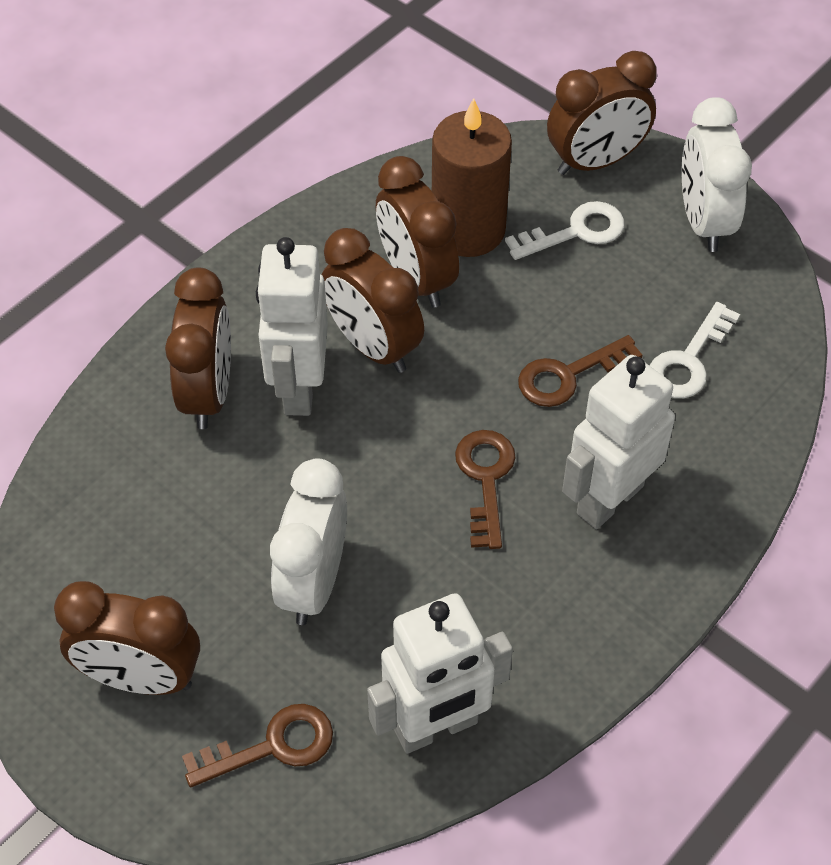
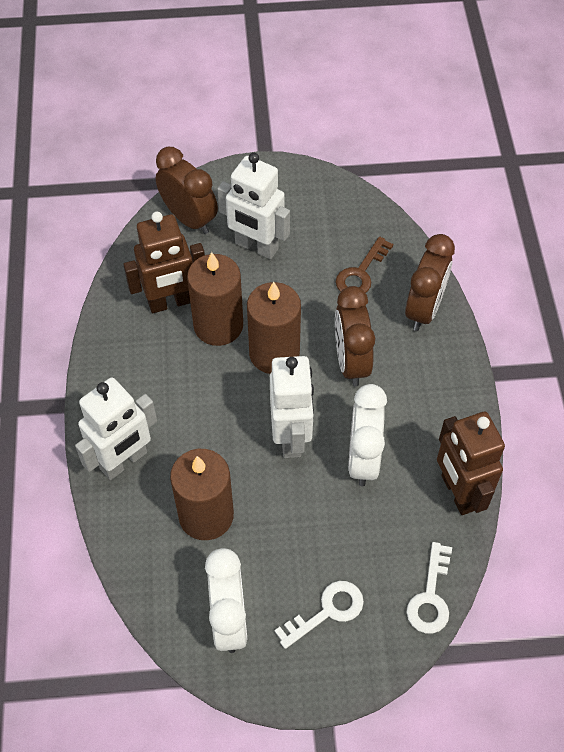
brown candle: [432,98,512,257] = 1 -> [170,449,234,540] [187,252,243,346] [247,282,301,374] = 3
brown clock: [54,581,200,695] [165,267,231,429] [322,228,424,373] [376,156,459,308] [547,51,657,175] = 5 -> [156,147,218,234] [335,286,375,387] [405,234,455,331] = 3
brown key: [182,704,333,787] [455,430,515,549] [518,335,642,407] = 3 -> [336,237,393,293] = 1
brown robot: none = 0 -> [124,212,205,313] [437,412,505,515] = 2

